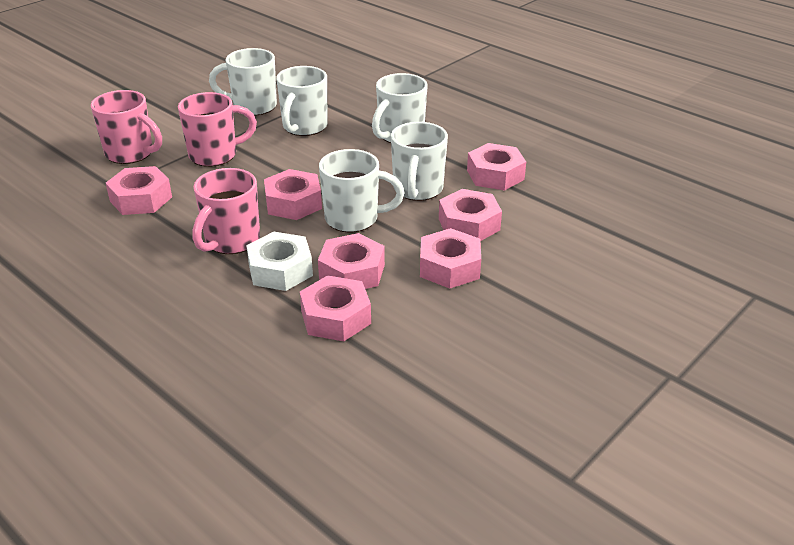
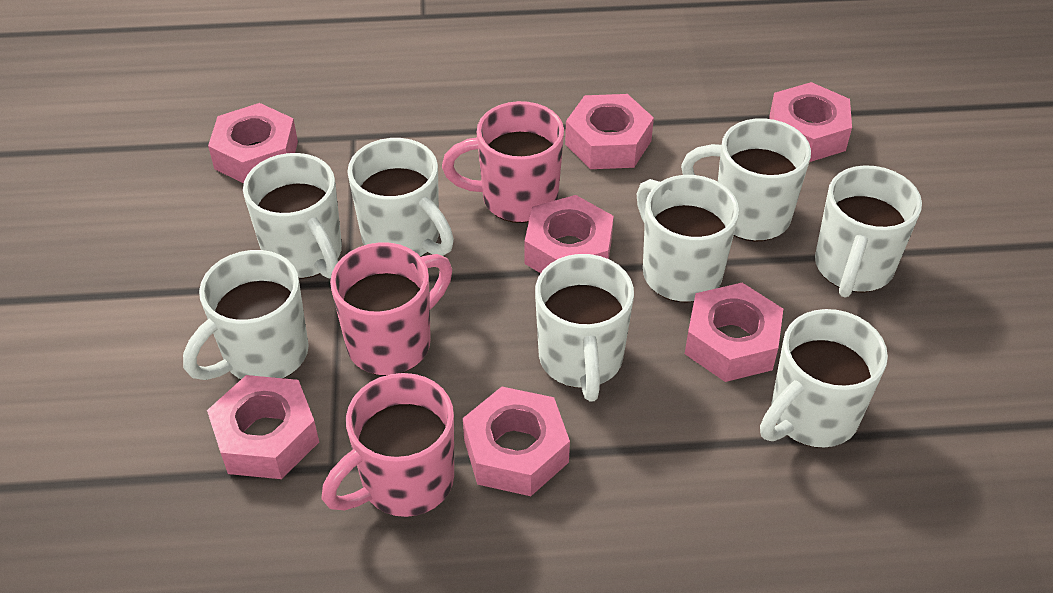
white mug: [209,48,277,116] [276,66,327,136] [319,149,405,233] [372,73,428,143] [391,122,448,201] = 5 -> [183,250,309,380] [243,153,342,279] [347,138,454,257] [535,254,634,402] [637,175,739,303] [681,118,811,242] [760,309,888,448] [815,165,922,298] = 8
white nut: [246,232,313,291] = 1 -> none = 0

